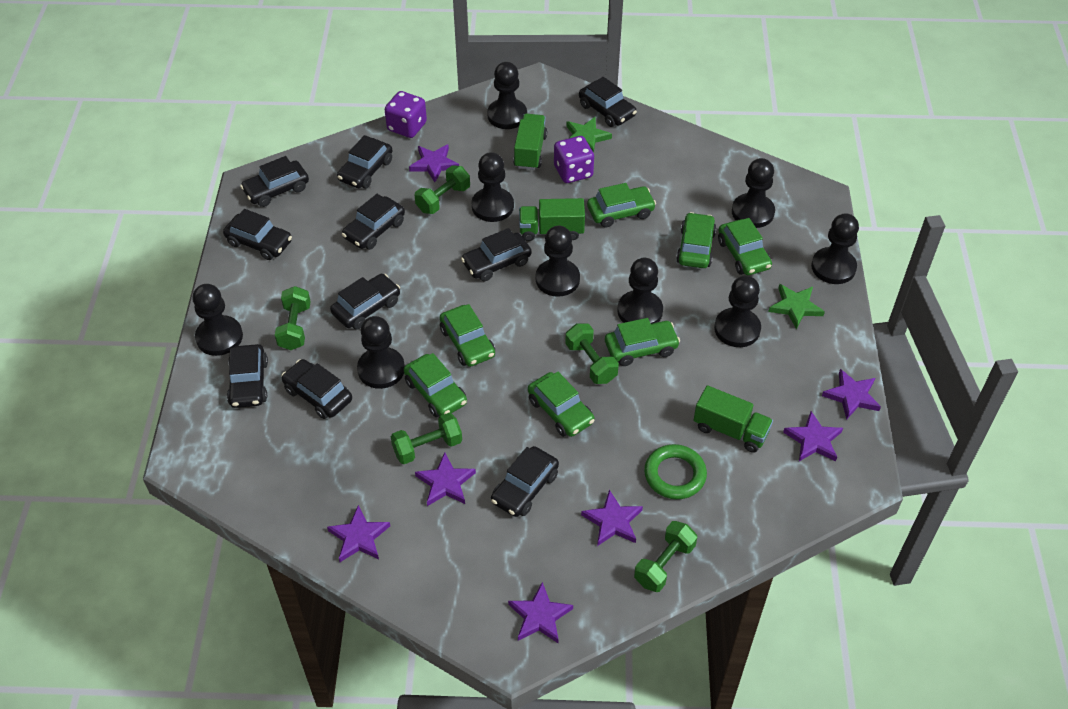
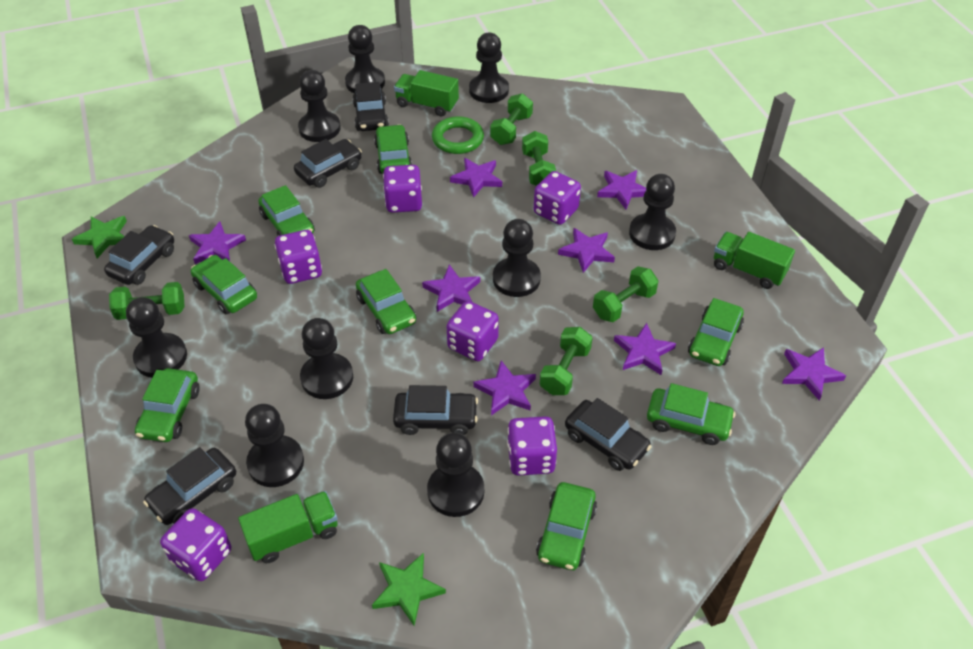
black car: [223,209,292,260] [227,344,268,408] [240,156,309,207] [281,359,352,419] [330,274,400,330] [337,135,392,189] [342,194,405,250] [461,228,531,281] [491,446,559,517] [579,77,637,127] = 10 -> [104,225,174,285] [143,447,236,525] [294,139,362,188] [353,82,389,131] [393,385,478,435] [565,398,652,471] = 6
green car: [404,353,467,417] [440,304,495,367] [528,372,595,437] [587,183,656,228] [605,318,680,366] [676,212,716,268] [718,218,772,275] = 7 -> [135,368,200,442] [191,255,257,314] [258,185,315,236] [356,269,416,334] [374,124,412,174] [536,482,597,570] [647,383,735,445] [688,298,744,366] = 8
purple dice: [385,91,427,138] [554,136,594,183] = 2 -> [160,508,231,581] [275,230,322,284] [383,165,422,213] [446,301,499,361] [507,416,557,476] [534,171,581,225] = 6
purple star: [327,505,390,562] [409,145,459,182] [415,453,476,506] [508,582,573,643] [581,490,643,546] [783,411,843,461] [822,369,881,419] = 7 -> [189,221,246,264] [422,265,480,312] [450,158,502,198] [473,361,536,415] [558,228,615,273] [597,170,646,209] [614,323,676,375] [782,347,846,400] = 8

